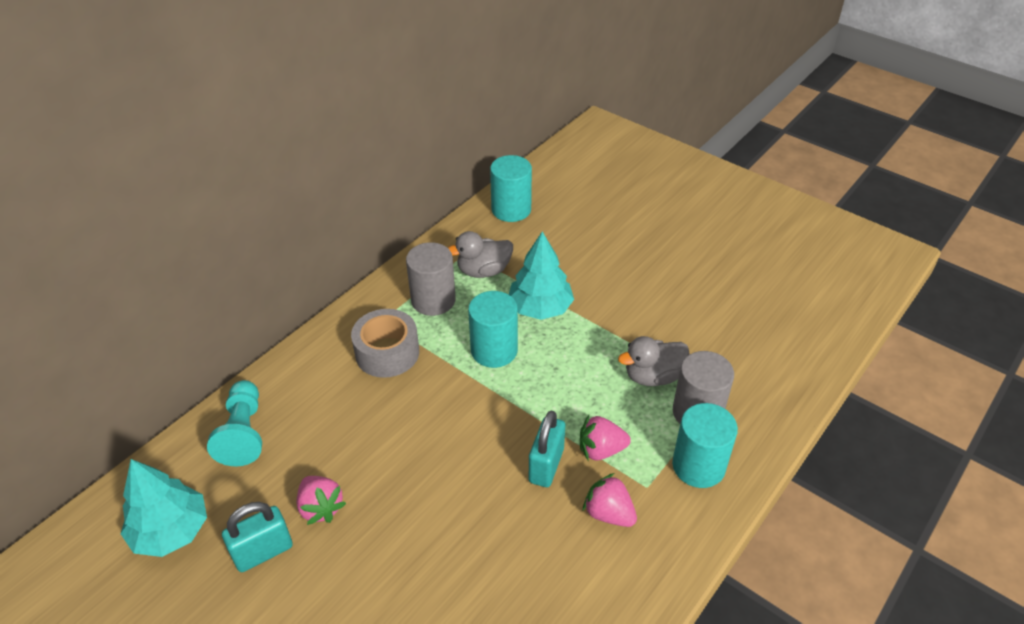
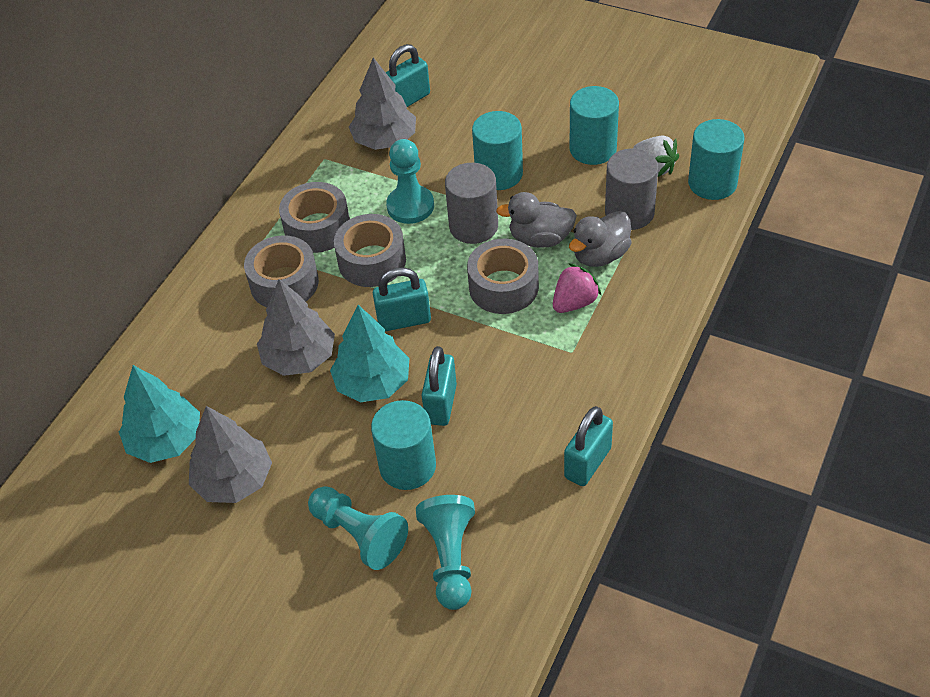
grey tape: [351,309,419,378] = 1 -> [244,235,319,307] [279,182,350,253] [334,214,406,287] [467,239,539,314] = 4
grey tree: none = 0 -> [189,406,272,503] [257,279,335,376] [349,58,416,150] = 3
pink strawberry: [296,476,346,525] [580,415,631,461] [583,473,637,527] = 3 -> [553,263,602,313] = 1
turquoise cylinder: [468,291,518,368] [490,155,532,222] [672,403,738,488] = 3 -> [371,400,436,490] [472,111,523,190] [569,86,619,165] [688,119,745,200] = 4
turquoise padlock: [222,502,293,572] [529,411,565,487] = 2 -> [373,267,431,332] [386,44,430,107] [422,346,457,426] [564,406,613,486] = 4
turquoise pawn: [207,380,262,466] = 1 -> [308,486,408,570] [386,139,434,224] [416,495,475,610] = 3
white strawberry: none = 0 -> [633,135,679,177] = 1

